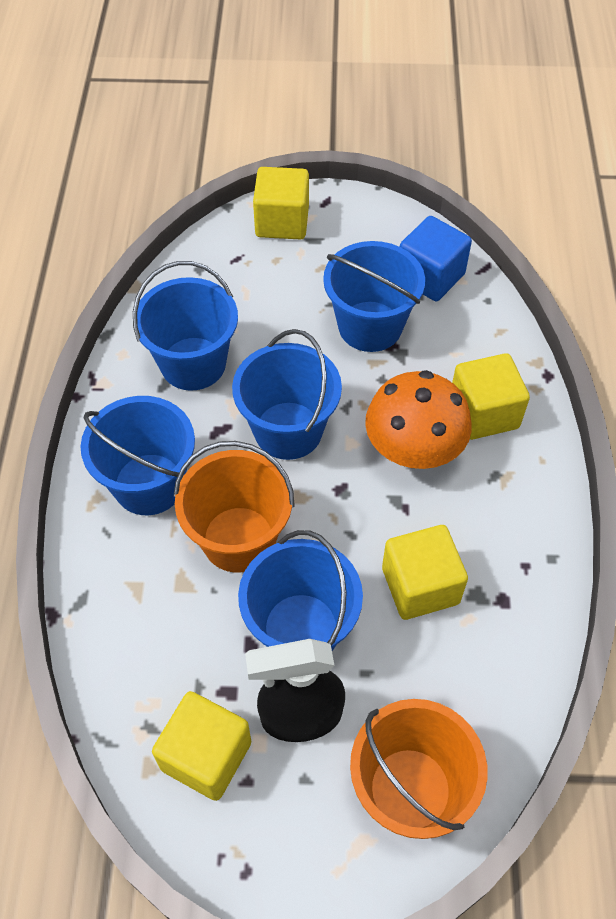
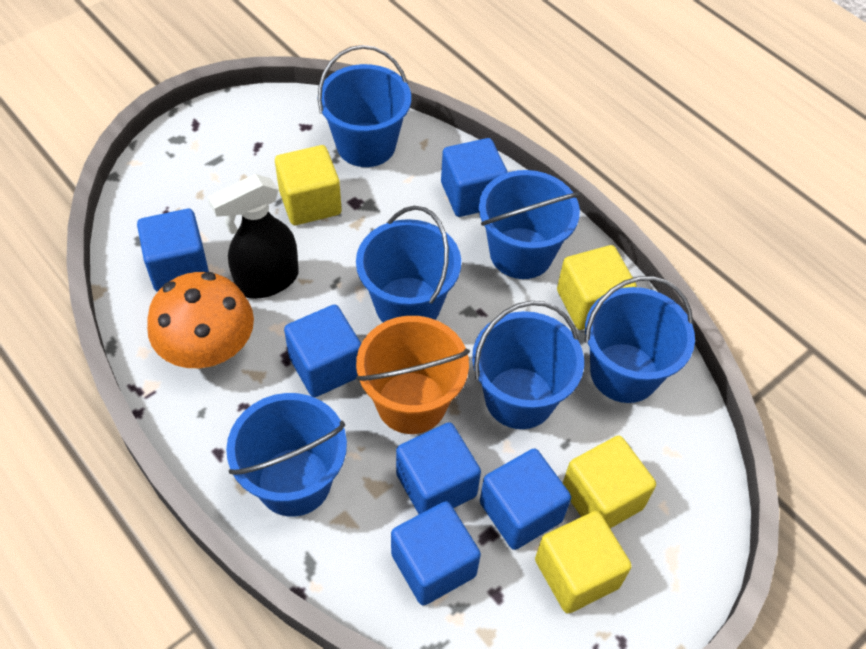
blue bucket: [81,396,195,515] [133,261,238,391] [232,329,342,460] [238,530,363,651] [323,241,425,352] = 5 -> [226,393,347,517] [318,45,411,167] [356,206,461,322] [472,301,584,429] [479,170,580,279] [585,276,695,403] = 6
blue cube: [400,216,472,301] = 1 -> [137,209,209,292] [284,305,361,397] [391,501,481,605] [396,422,481,514] [441,138,508,217] [480,449,571,550] = 6
orange bucket: [174,441,295,573] [350,699,488,839] = 2 -> [356,316,470,434] = 1

